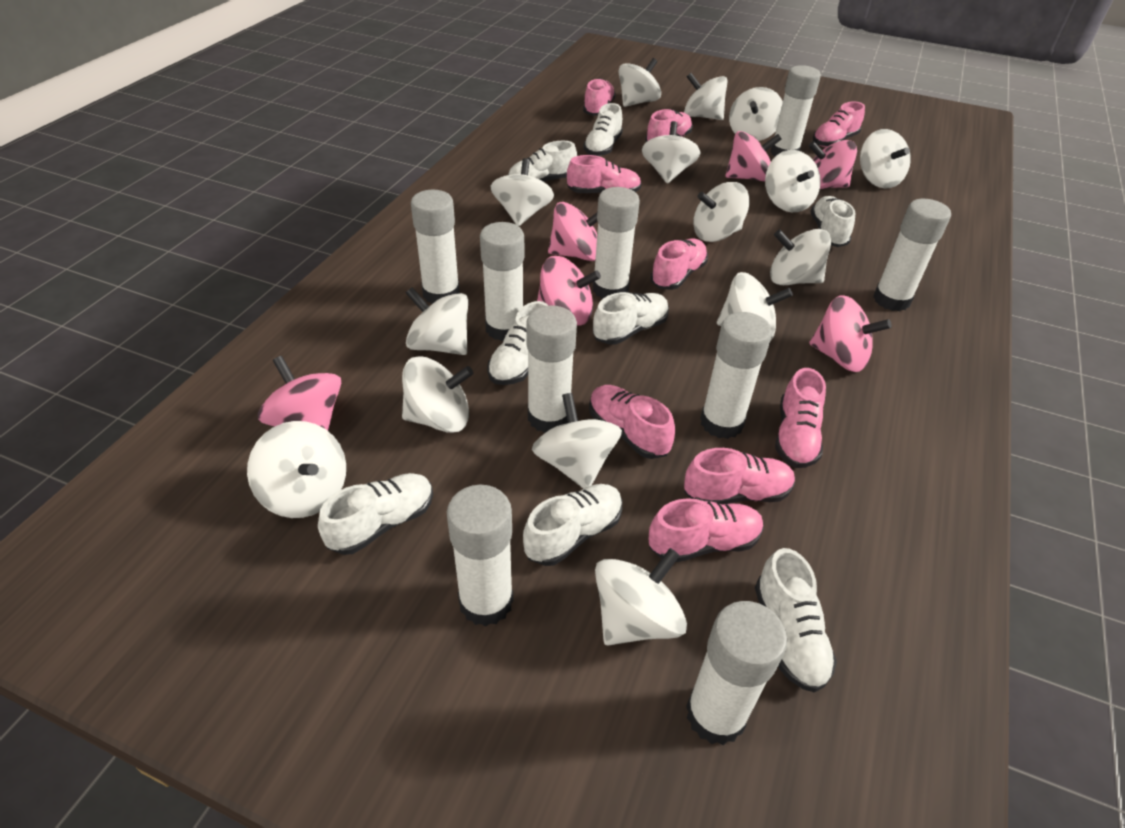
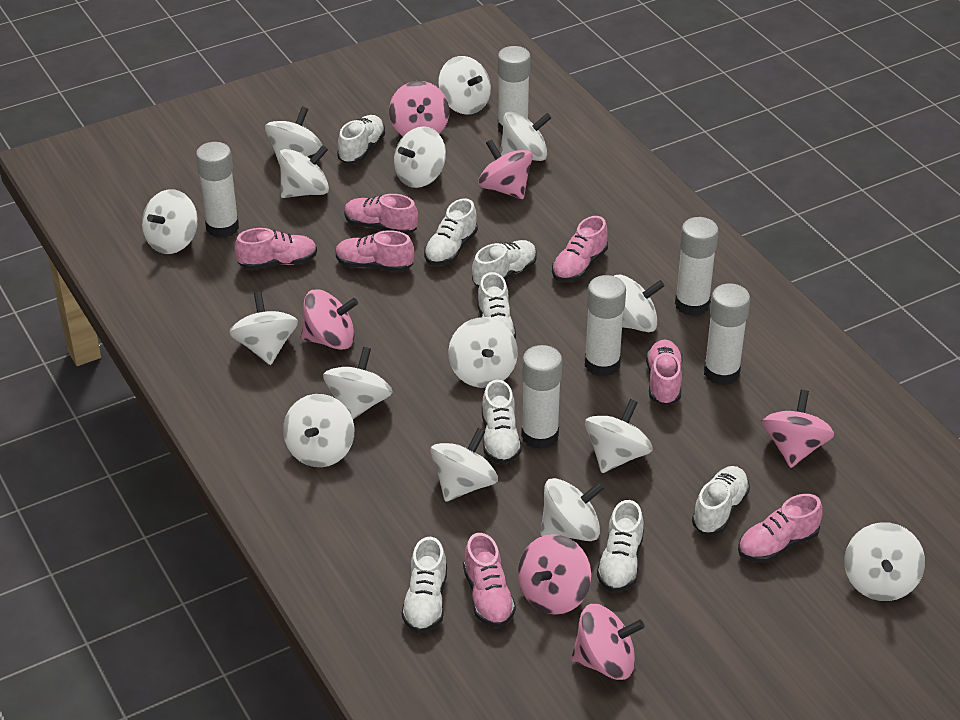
pink shoe: [567,155,642,193] [583,78,616,116] [589,385,675,459] [645,109,693,142] [648,498,764,562] [650,239,708,290] [684,448,795,505] [775,368,826,468] [813,101,865,147] = 9 -> [235,228,317,270] [335,230,414,272] [344,194,418,235] [463,533,516,628] [552,216,608,282] [646,339,682,406] [738,494,822,563] = 7
white glue stick: [411,190,460,304] [447,485,513,626] [480,222,524,341] [526,305,577,433] [593,187,640,299] [686,601,787,745] [700,312,772,439] [770,65,821,157] [873,199,951,311] = 9 -> [196,142,239,238] [498,46,531,135] [521,345,562,449] [585,275,626,376] [675,217,719,316] [704,283,750,385] = 6

